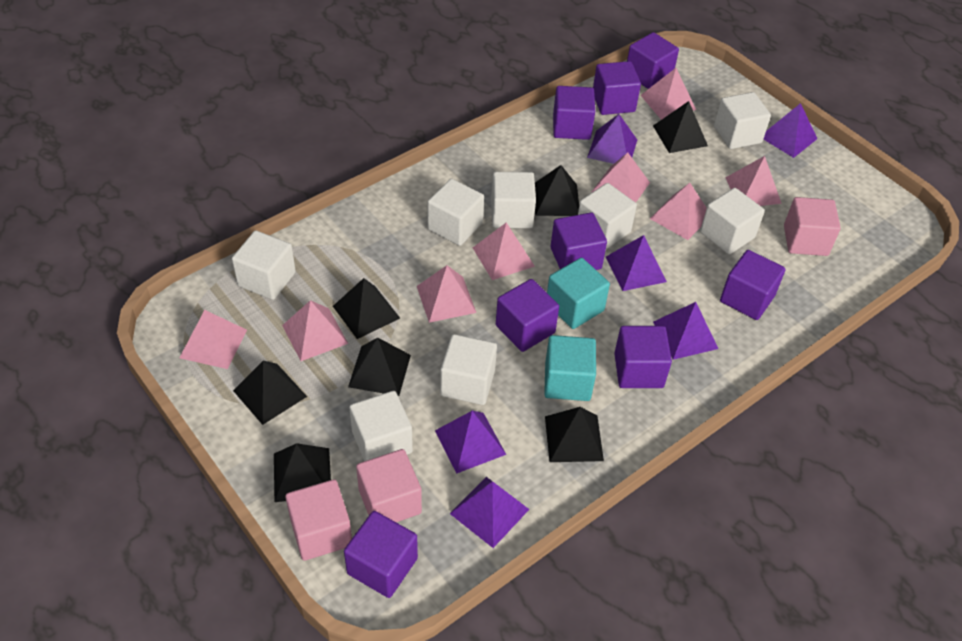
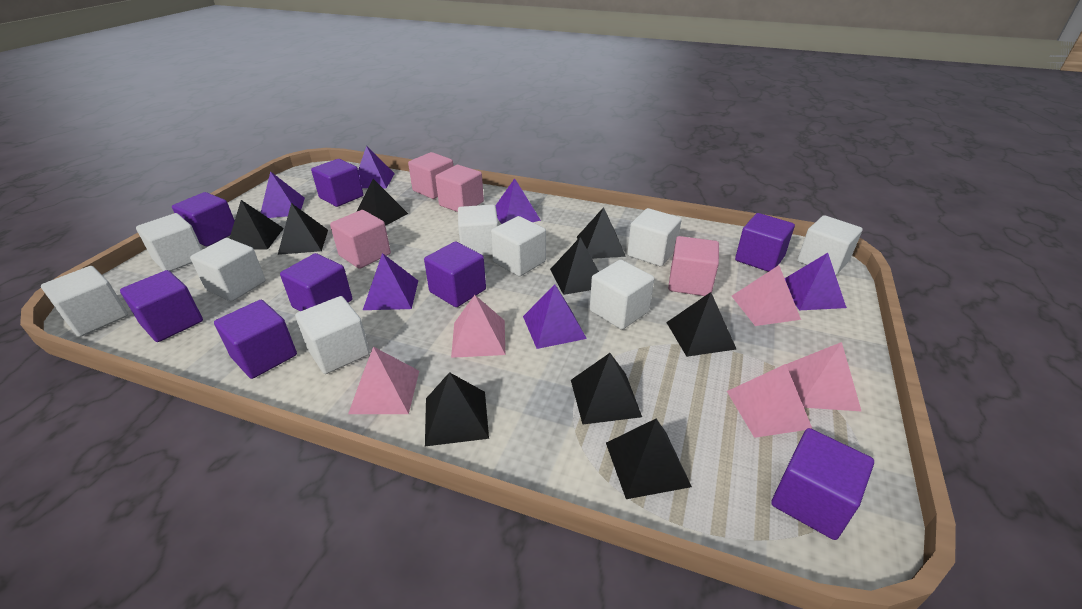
black pyramid: [233,361,307,425] [274,443,331,502] [333,278,400,339] [348,338,411,396] [535,165,579,216] [545,407,604,462] [653,101,708,153] = 7 -> [230,200,284,250] [278,203,328,255] [356,179,408,226] [425,372,489,446] [550,237,599,295] [571,353,642,424] [577,207,626,259] [606,419,692,499] [666,292,736,357] = 9
pink cube: [285,479,352,561] [356,449,422,522] [784,197,841,256] = 3 -> [330,210,391,269] [408,152,453,199] [435,165,484,212] [668,236,719,296] = 4
pink pyramid: [179,310,247,369] [282,300,348,361] [417,265,476,323] [473,223,535,280] [592,153,650,202] [640,68,696,120] [650,183,707,240] [725,156,782,206] = 8 -> [348,347,419,414] [451,295,505,358] [727,364,812,438] [732,265,801,326] [786,342,862,412] = 5
turquoise cube: [544,335,596,401] [547,258,610,329] = 2 -> none = 0
white cube: [232,230,296,300] [349,391,413,461] [428,179,484,246] [440,334,497,405] [491,172,536,228] [578,183,637,249] [700,188,765,254] [714,92,771,149] = 8 -> [41,266,128,337] [136,213,203,271] [190,238,266,302] [295,296,370,374] [458,205,498,256] [491,216,546,277] [590,260,654,330] [627,208,682,266] [797,215,863,275] = 9

